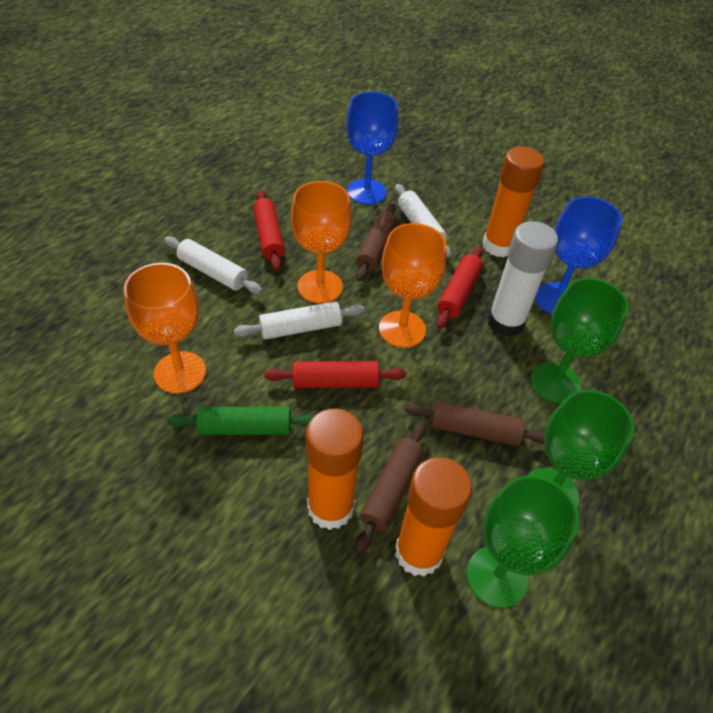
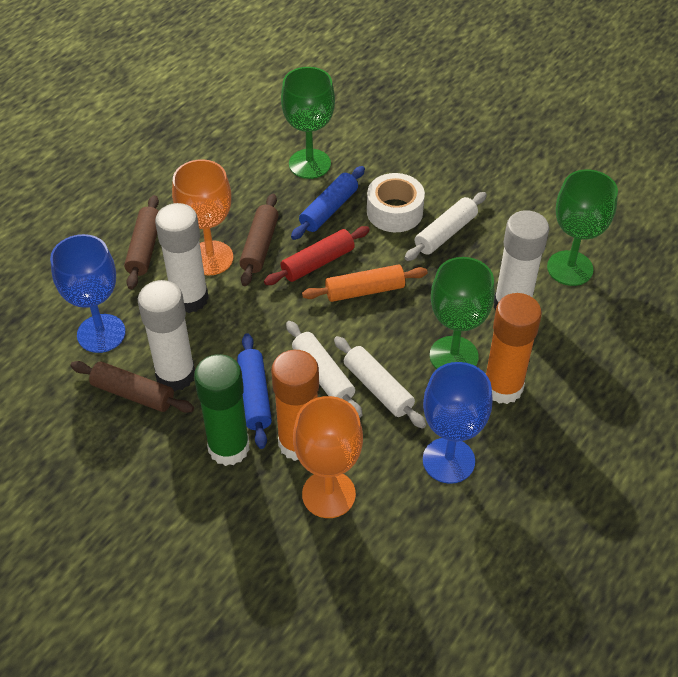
blue rolling pin: none = 0 -> [237,333,272,449] [291,166,365,240] = 2
green glue stick: none = 0 -> [194,354,250,466] = 1
green rolling pin: [167,407,315,435] = 1 -> none = 0
orange glue stick: [306,408,364,530] [395,457,472,577] [483,146,545,258] = 3 -> [271,350,319,461] [486,293,542,404] = 2
orange goblet: [124,263,206,393] [291,181,352,304] [379,223,447,348] = 3 -> [172,159,233,275] [293,396,363,518] = 2
orange rolling pin: none = 0 -> [302,264,428,302] = 1
red rolling pin: [253,190,285,271] [264,361,406,388] [436,246,483,329] = 3 -> [264,226,370,285] = 1
white glue stick: [487,221,558,337] = 1 -> [138,280,195,391] [155,203,209,313] [494,210,549,309] = 3
white tape: none = 0 -> [367,173,425,232] = 1

